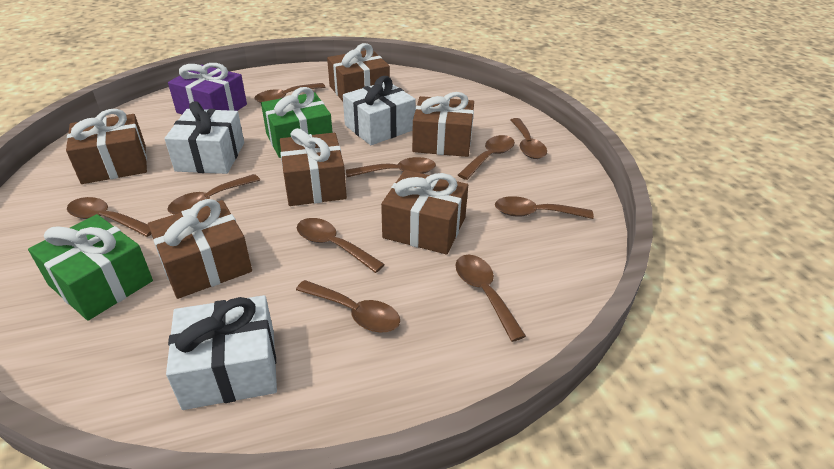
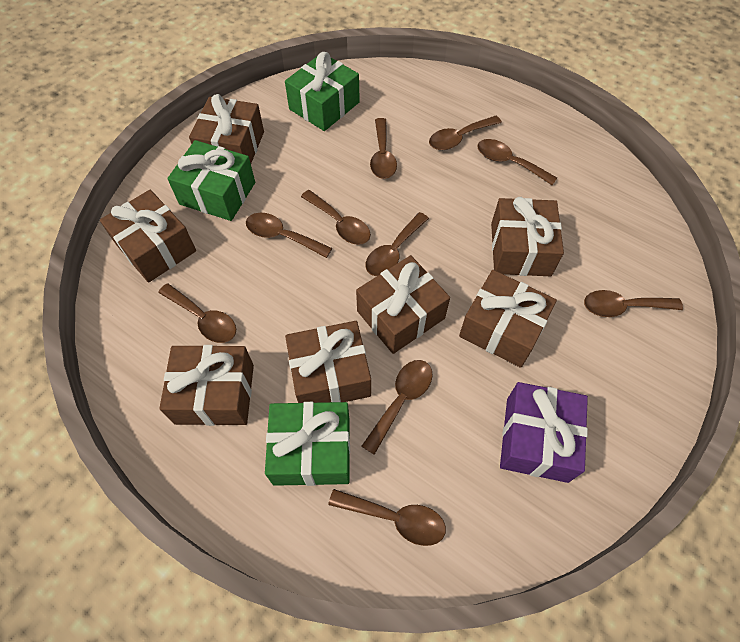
brown gift: [66,109,147,184] [148,199,252,299] [280,128,347,206] [327,43,390,101] [381,170,468,254] [412,92,474,157] = 6 -> [100,190,196,283] [159,345,254,426] [189,94,264,163] [285,321,371,403] [356,255,450,354] [459,270,557,368] [491,197,564,276] = 7
green gift: [28,214,153,321] [261,87,333,158] = 2 -> [167,140,255,221] [265,402,350,486] [285,52,360,131] = 3
white gift: [164,101,244,174] [166,295,277,410] [343,76,416,145] = 3 -> none = 0

